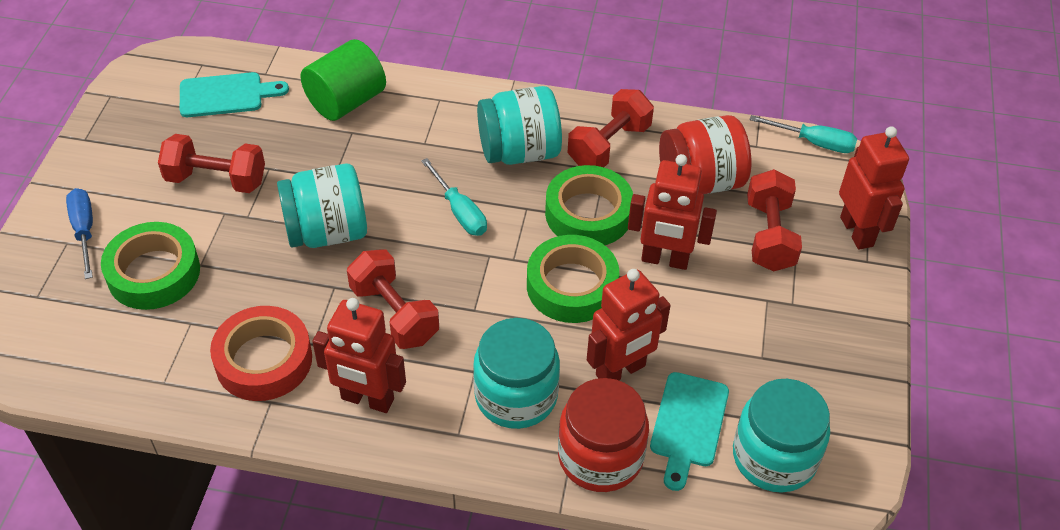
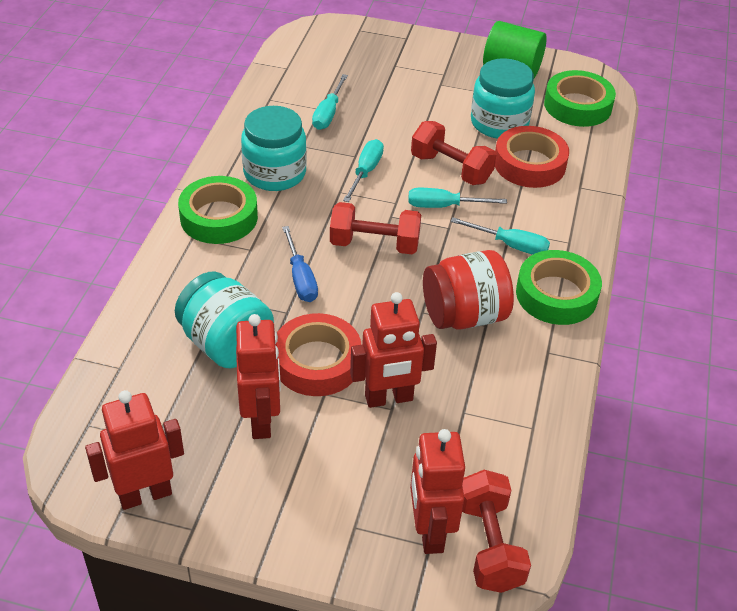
red dumbbell: [158,134,265,193] [347,249,439,349] [568,89,654,167] [747,169,802,272] = 4 -> [330,202,421,254] [411,121,496,185] [462,470,531,593] = 3
red jar: [558,378,649,492] [659,115,751,194] = 2 -> [423,250,514,330] = 1
red tape: [210,306,312,401] = 1 -> [276,313,361,396] [495,126,569,188] = 2
turquoise cutting board: [180,72,289,117] [650,372,729,491] = 2 -> none = 0
turquoise jar: [277,163,367,248] [473,318,560,429] [477,86,562,165] [733,379,830,493] = 4 -> [175,272,274,368] [241,106,307,191] [471,58,535,139] = 3
turquoise screwdriver: [421,158,487,236] [749,115,857,153] = 2 -> [312,74,348,130] [343,139,384,202] [408,188,507,208] [451,217,550,255] = 4

